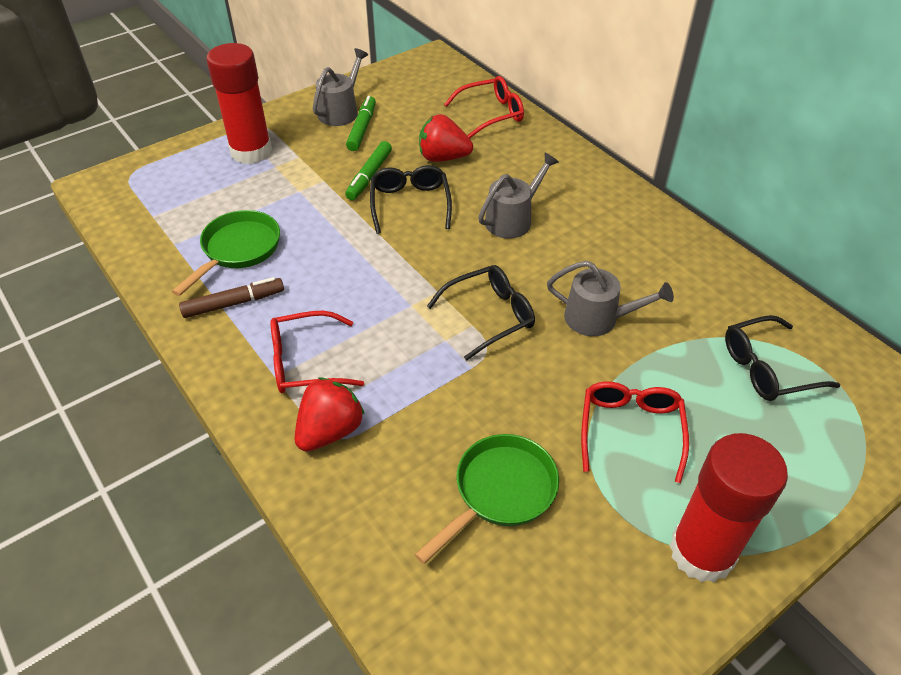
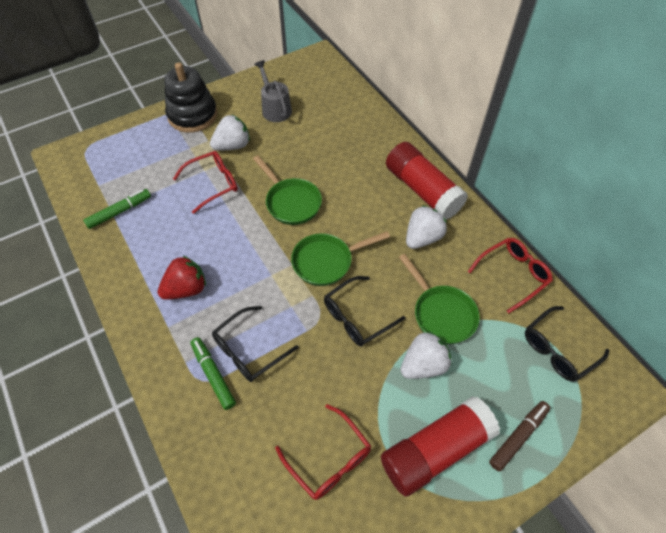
black stacking toy: none = 0 -> [164,62,218,133] = 1
green pan: [172,210,280,296] [414,434,559,564] = 2 -> [253,155,322,225] [291,231,390,286] [399,254,480,344] = 3
grey watering can: [313,48,368,126] [478,153,559,239] [547,261,674,336] = 3 -> [254,60,292,122] = 1
red strawberry: [295,378,365,452] [419,114,473,162] = 2 -> [157,256,206,300] = 1
white strawberry: none = 0 -> [210,115,250,150] [400,331,452,379] [406,205,447,249] = 3

